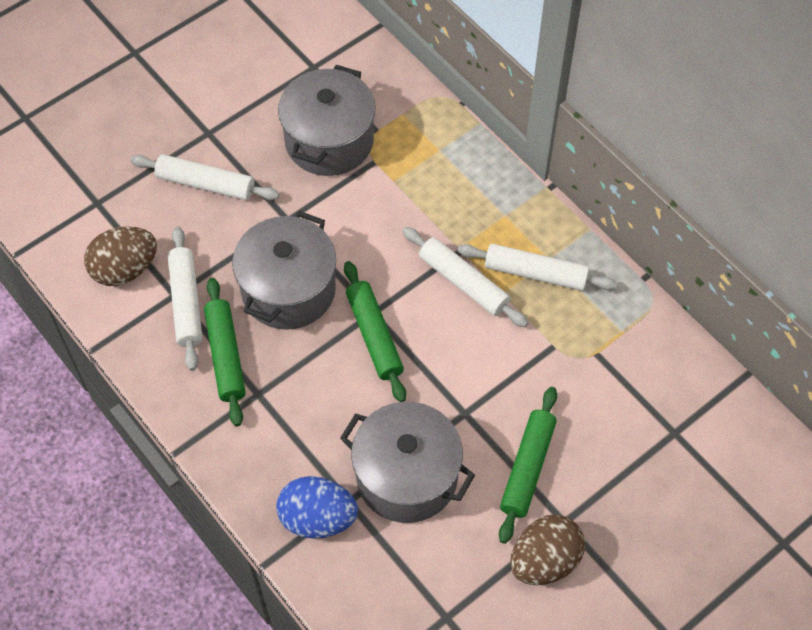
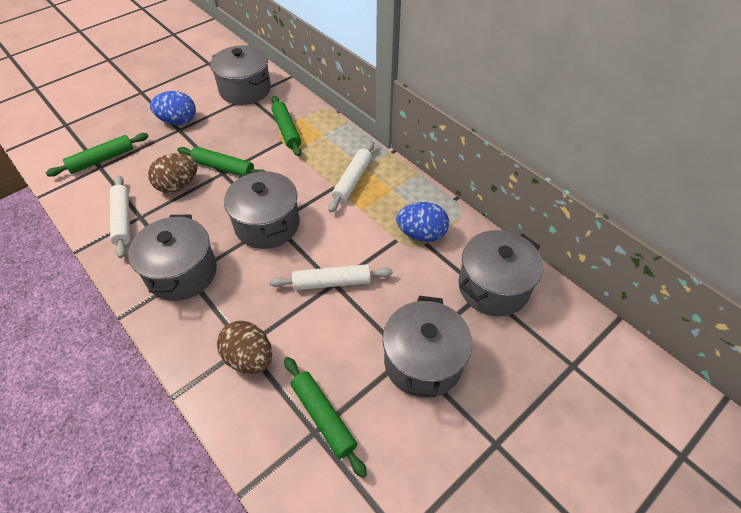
blue egg: [276,476,358,539] = 1 -> [150,91,196,125] [396,202,449,242] = 2
green rolling pin: [204,278,246,426] [344,261,406,402] [499,387,557,544] = 3 -> [46,133,149,177] [177,147,265,176] [271,96,302,157] [284,357,367,478] = 4
grey pot: [232,211,336,330] [278,65,376,176] [340,402,475,523] = 3 -> [128,215,217,301] [210,45,271,105] [224,171,300,249] [383,296,472,398] [458,230,543,316] = 5
white rolling pin: [131,154,280,200] [168,226,203,371] [403,227,528,327] [458,244,617,291] = 4 -> [110,175,130,258] [269,264,393,290] [328,141,374,212] = 3

